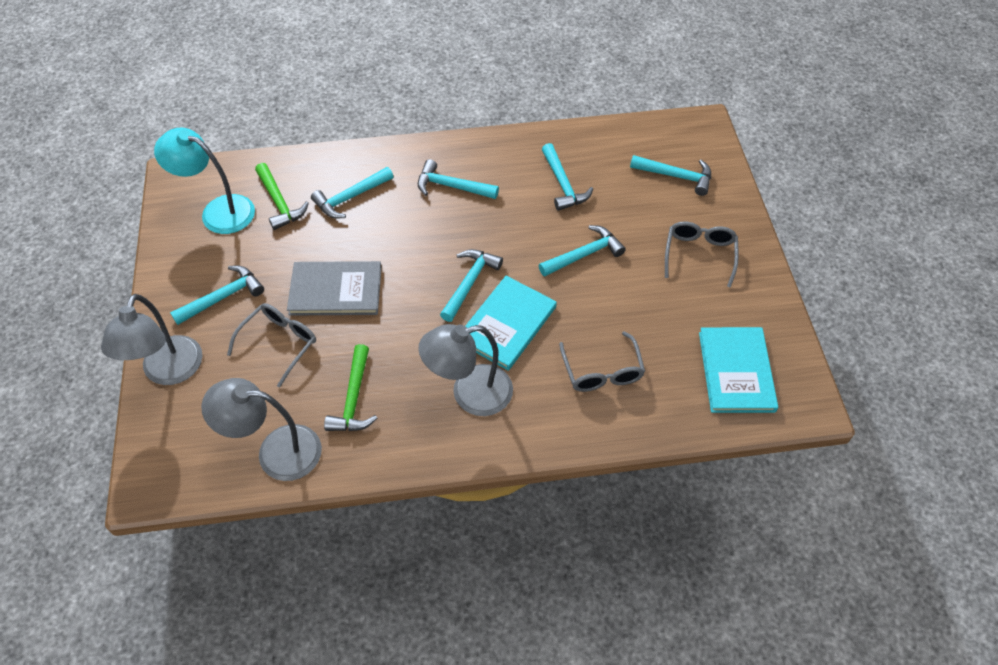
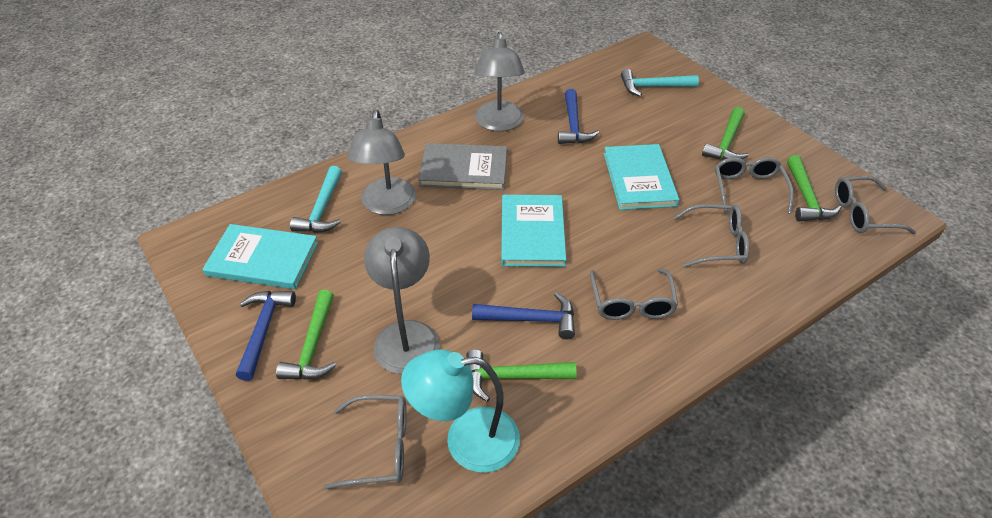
blue hammer: none = 0 -> [236,291,296,381] [472,292,575,339] [558,89,599,144] = 3
green hammer: [255,163,309,230] [324,344,377,431] = 2 -> [276,290,336,380] [466,349,577,402] [702,107,748,160] [787,155,841,221] = 4
grey glasses: [227,303,316,387] [559,331,645,392] [665,221,739,288] = 3 -> [324,395,407,490] [590,268,678,320] [674,204,749,268] [715,157,794,214] [835,176,916,234] = 5
turquoise book: [466,276,557,371] [699,327,778,413] = 2 -> [203,224,318,289] [501,195,566,267] [604,144,679,210] = 3
turquoise hammer: [170,266,264,325] [311,167,394,218] [418,159,499,199] [440,249,503,322] [539,225,626,277] [542,143,593,211] [630,155,711,196] = 7 -> [290,166,342,233] [621,69,699,97] = 2

